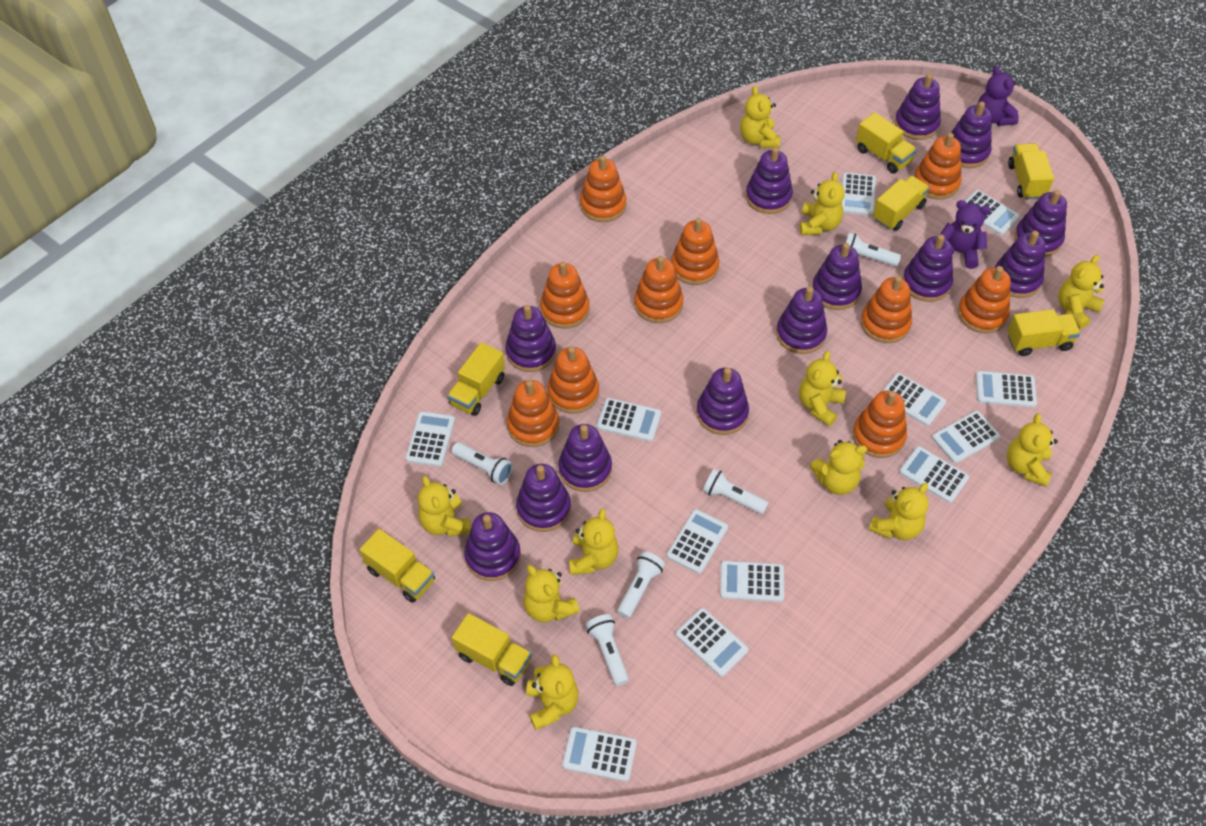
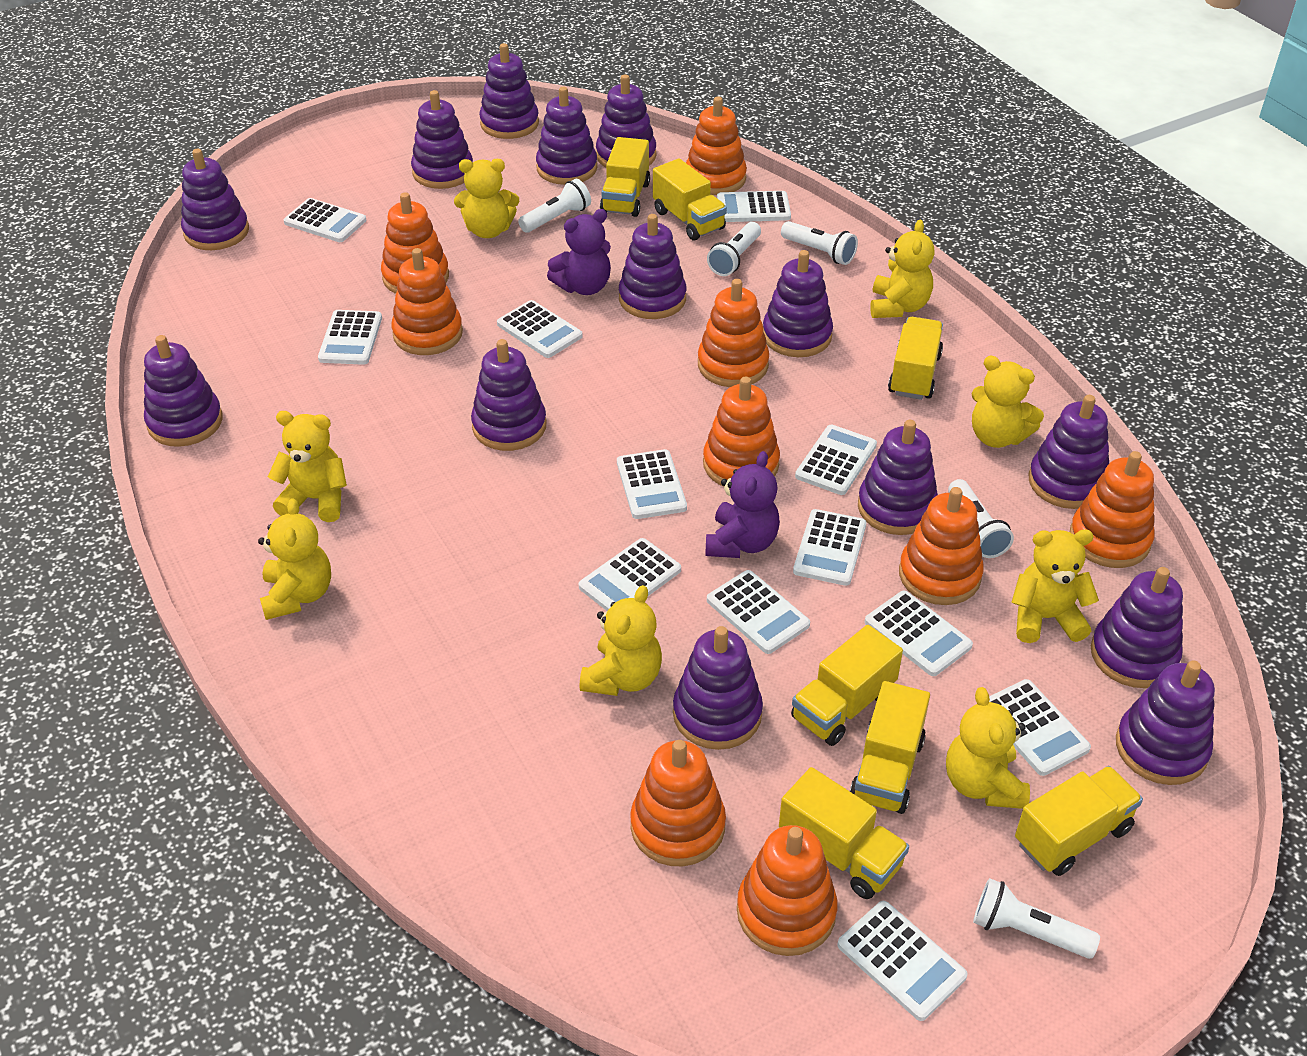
orange stacking toy: [507,380,559,447] [540,261,590,329] [548,346,599,414] [580,155,626,222] [634,256,683,323] [671,218,719,285] [852,390,907,458] [861,276,912,343] [914,133,962,200] [958,266,1011,333] = 10 -> [381,192,449,294] [391,248,463,355] [630,740,726,866] [686,97,747,195] [698,279,769,387] [703,377,780,486] [737,825,837,956] [899,487,984,605] [1070,451,1154,568] = 9
purple stacking toy: [464,512,521,581] [505,305,556,372] [516,464,571,532] [558,424,612,492] [696,368,749,435] [746,147,793,214] [776,287,827,354] [812,243,862,310] [895,74,941,140] [903,234,953,302] [951,101,992,168] [995,231,1046,298] [1014,190,1067,257] = 13 -> [144,335,223,447] [181,149,249,250] [411,90,473,189] [471,339,547,451] [479,43,539,139] [536,87,597,185] [596,74,656,167] [619,214,687,319] [673,626,763,750] [763,250,833,357] [858,420,938,535] [1029,395,1109,509] [1091,567,1183,688] [1116,660,1215,785] = 14
yellow teddy bear: [418,476,471,537] [523,565,580,622] [526,654,579,730] [569,508,618,575] [740,86,780,148] [799,351,846,426] [800,172,845,235] [810,440,867,495] [868,483,929,540] [1007,413,1058,487] [1058,255,1105,329] = 11 -> [258,498,331,620] [268,411,347,522] [454,159,519,238] [580,585,662,696] [870,220,935,318] [946,687,1030,809] [972,356,1044,448] [1011,529,1099,643] = 8

